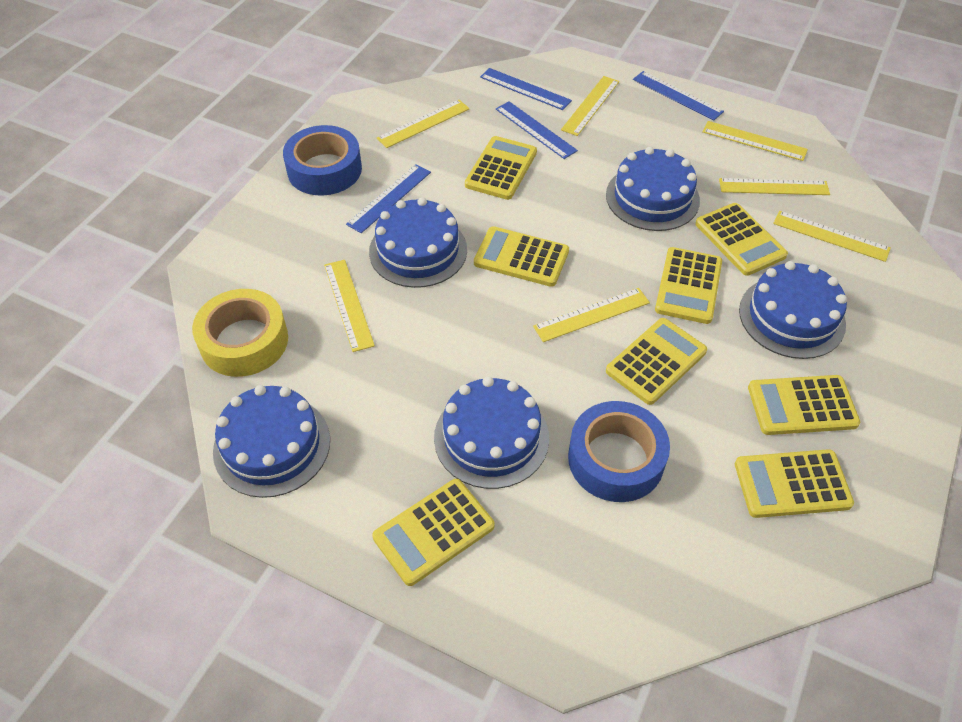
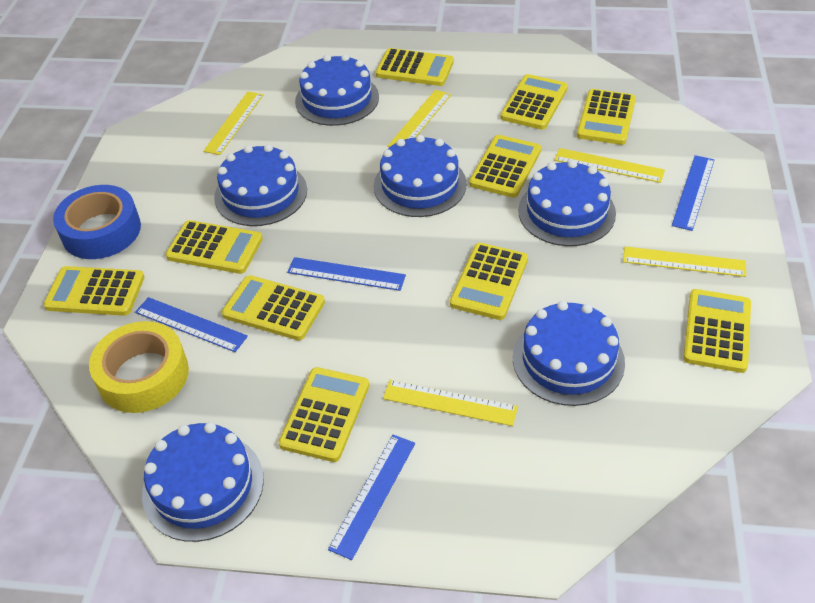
blue cake: [213,385,330,498] [369,197,467,288] [434,377,549,489] [606,147,700,231] [739,261,847,359] = 5 -> [142,422,264,542] [214,144,307,226] [295,54,379,126] [374,135,467,217] [513,301,625,406] [518,160,616,246] = 6
blue tape: [283,125,362,196] [568,401,670,502] = 2 -> [53,185,141,259] = 1
yellow calculator: [372,479,495,586] [465,136,537,200] [474,226,569,287] [606,318,707,405] [655,247,722,324] [695,203,788,276] [735,449,854,518] [748,375,860,435] = 8 -> [43,266,145,316] [166,220,263,274] [222,275,325,340] [279,367,369,462] [376,48,454,86] [450,243,528,320] [469,135,541,198] [501,74,568,130] [577,89,636,145] [683,289,751,373] = 10
yellow ruler: [324,260,375,352] [377,100,470,148] [533,288,650,342] [561,76,619,136] [702,121,808,161] [719,178,830,195] [773,211,891,262] = 7 -> [203,92,263,155] [383,380,518,426] [387,90,451,147] [554,148,665,183] [623,246,746,277] = 5

